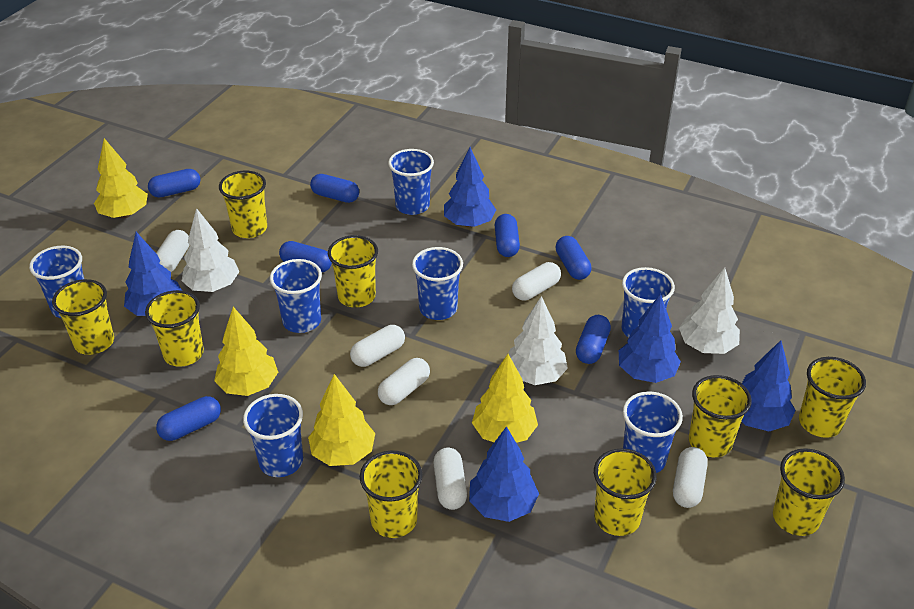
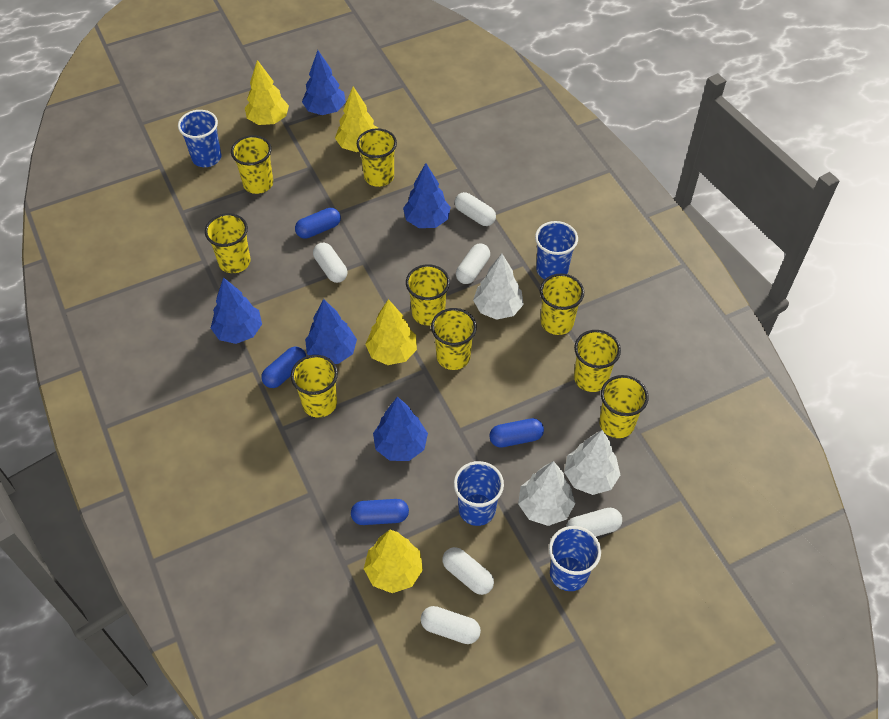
blue capsule: [148,169,200,198] [156,396,221,441] [279,241,332,272] [310,174,359,203] [495,214,520,257] [556,236,591,280] [576,315,611,364] = 7 -> [261,347,306,388] [295,208,341,239] [351,499,409,525] [489,418,544,448] = 4
blue cup: [29,246,84,318] [243,394,303,477] [270,259,322,333] [388,149,434,215] [412,247,463,320] [622,267,675,338] [623,392,683,473] = 7 -> [178,110,221,167] [454,461,504,526] [535,221,578,279] [549,526,601,591] = 4

